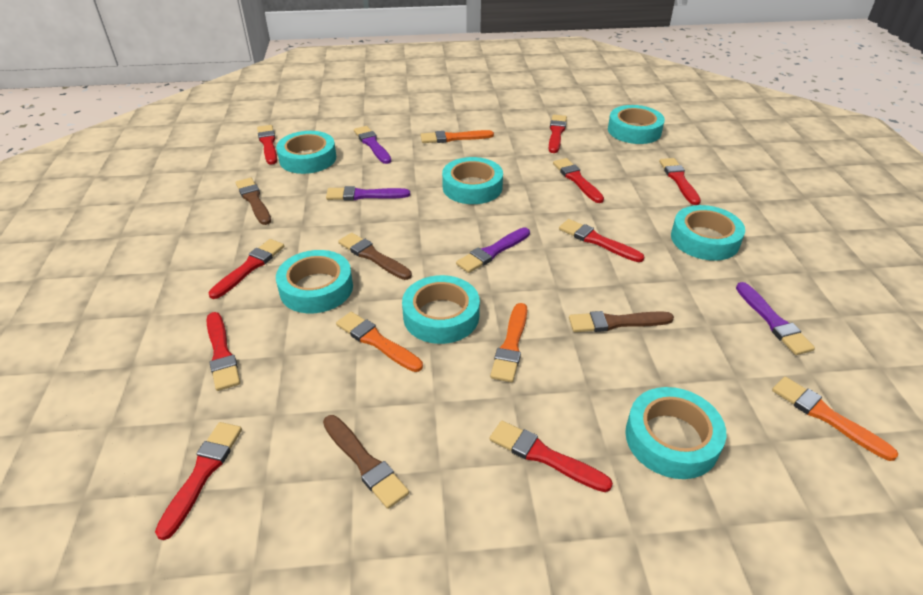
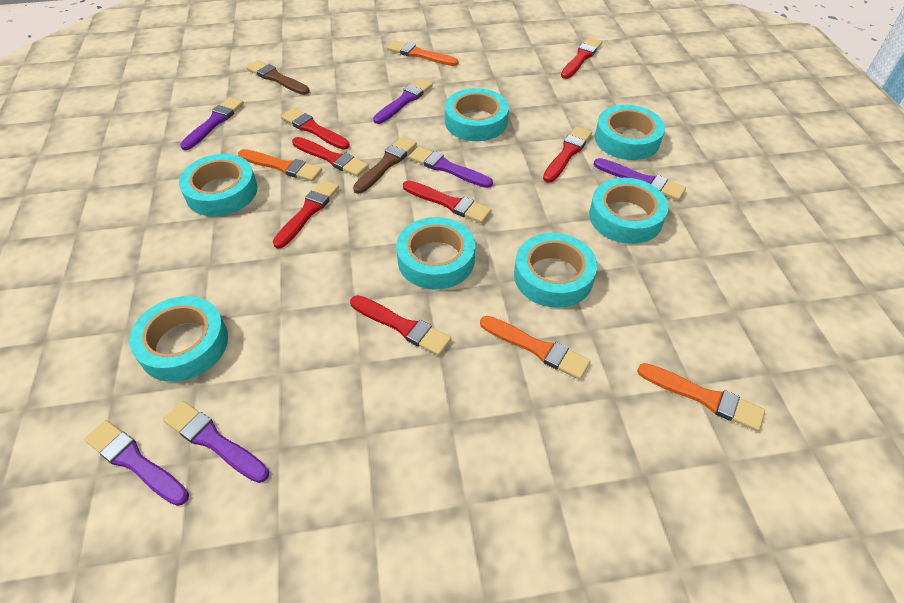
brown brush: [235,178,271,225] [323,415,409,509] [338,233,412,280] [569,311,674,332] = 4 -> [246,60,310,95] [353,137,417,194] = 2
purple brush: [326,186,410,201] [354,126,391,164] [456,227,530,273] [736,282,815,355] = 4 -> [84,420,189,506] [163,401,269,483] [180,97,244,150] [373,78,433,124] [409,147,493,188] [594,158,686,200] = 6
red brush: [155,422,242,540] [207,312,240,391] [208,239,284,299] [257,125,277,165] [490,421,613,492] [549,115,567,153] [553,158,604,203] [559,219,644,262] [659,158,701,205] = 9 -> [273,180,339,248] [281,108,350,150] [292,137,369,177] [350,295,451,356] [403,180,491,223] [543,126,592,182] [561,38,602,79] = 7

